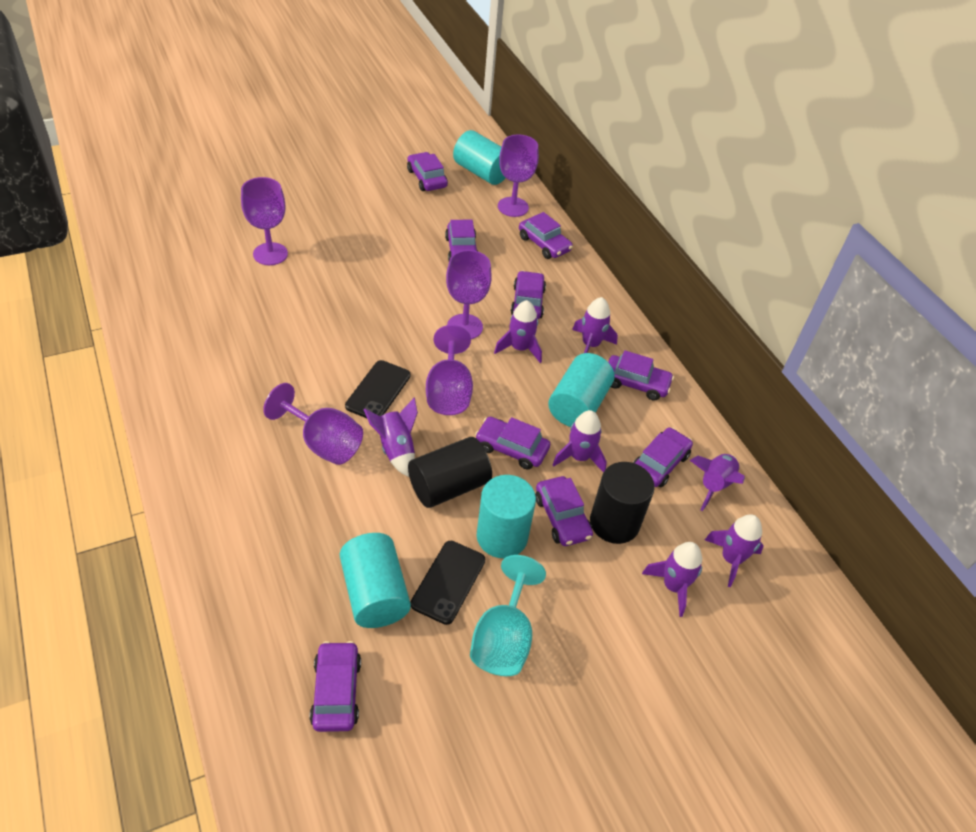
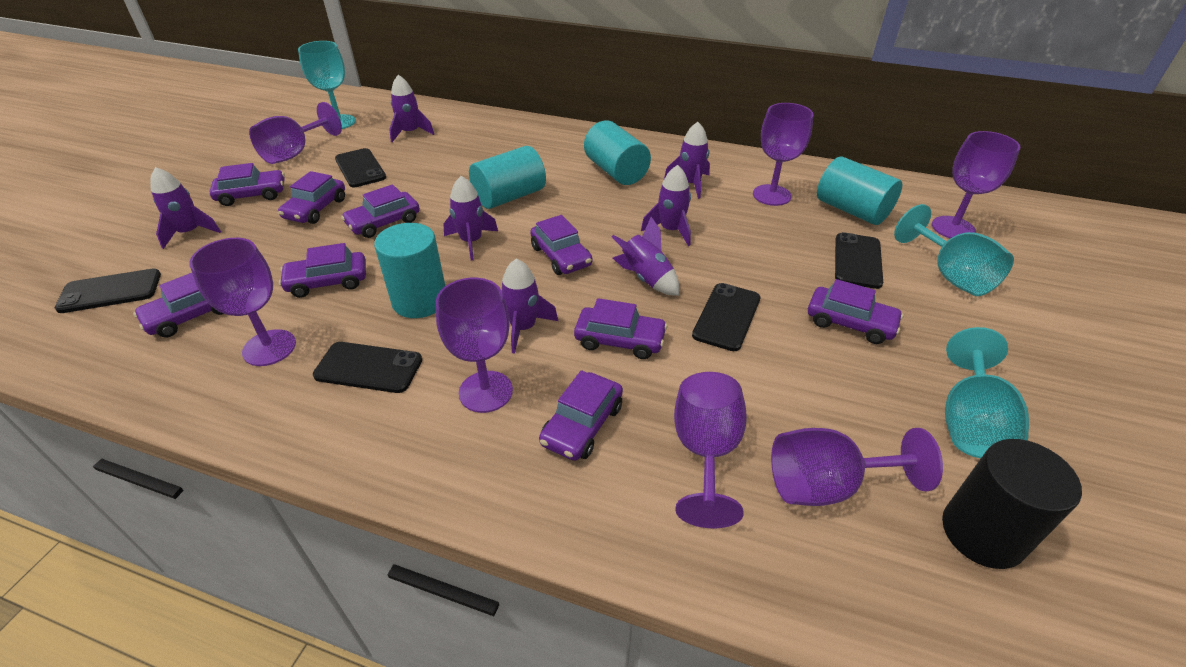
black cylinder: [408,437,492,508] [590,462,655,544] = 2 -> [942,439,1082,569] = 1
black phone: [345,360,411,418] [411,541,485,625] = 2 -> [55,269,161,313] [313,342,422,393] [335,148,386,187] [692,283,760,351] [835,232,883,289] = 5
purple goblet: [241,177,288,265] [263,383,363,465] [426,325,473,415] [446,250,492,339] [498,135,539,217] = 5 -> [189,238,296,366] [249,102,342,164] [436,278,513,413] [674,372,747,528] [753,103,814,206] [771,428,943,506] [932,131,1021,238] = 7
turquoise goblet: [470,555,546,676] = 1 -> [298,41,356,129] [894,204,1014,296] [945,327,1029,458] = 3

